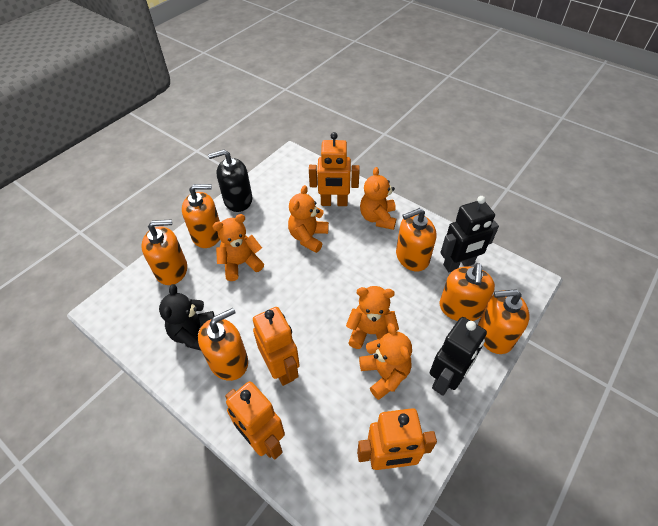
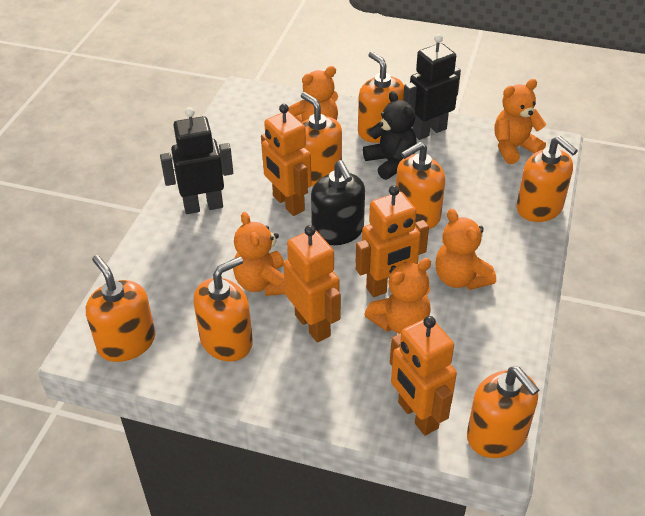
orange soap dispenser: [141,219,187,285] [182,184,220,248] [198,308,248,381] [396,208,436,271] [439,263,495,321] [478,289,530,354] = 6 -> [86,255,155,362] [193,256,253,362] [301,92,342,186] [358,51,404,143] [396,142,445,229] [467,367,539,458] [516,136,578,222] = 7

